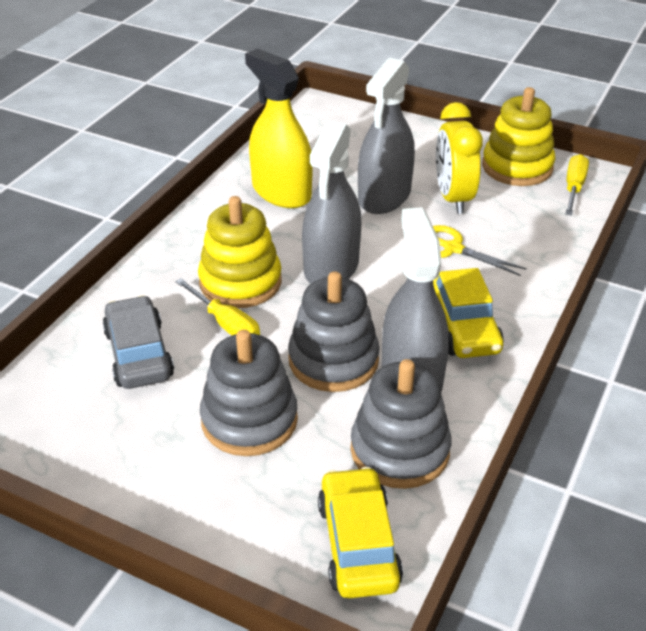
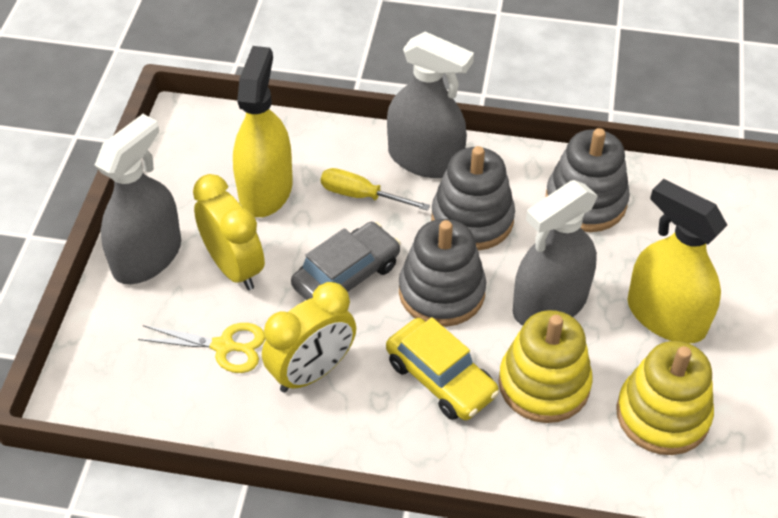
yellow car: [318,467,403,598] [433,268,504,358] = 2 -> [386,317,499,420] = 1
yellow clock: [436,102,483,214] = 1 -> [193,174,265,290] [262,282,356,393] = 2
yellow screwdriver: [175,278,260,335] [565,154,589,215] = 2 -> [321,168,430,211] = 1
yellow spray bottle: [245,49,313,208] = 1 -> [233,46,293,217] [627,179,727,343] = 2

